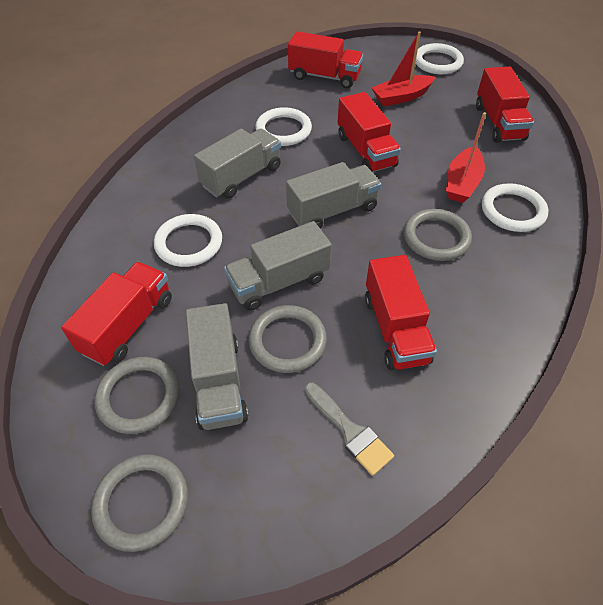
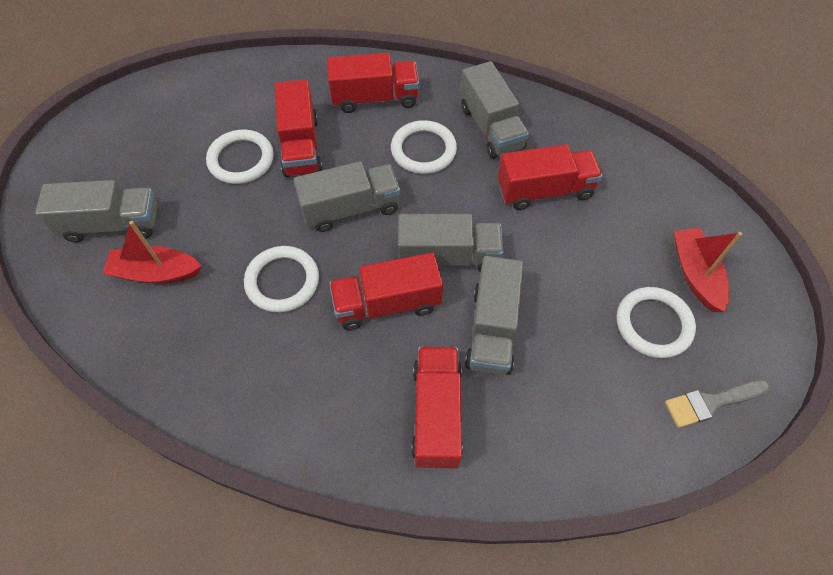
grey ring: [91,454,188,552] [95,357,180,434] [249,305,327,373] [404,209,472,261] = 4 -> none = 0
grey truck: [186,303,249,430] [194,129,281,199] [224,221,332,311] [286,162,381,228] = 4 -> [35,180,158,242] [293,161,400,232] [398,214,504,273] [460,61,529,159] [465,256,523,375] = 5

